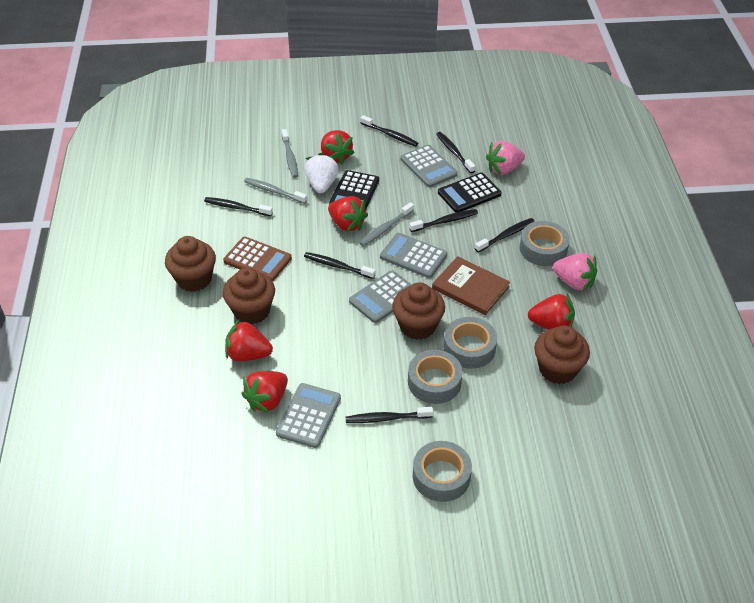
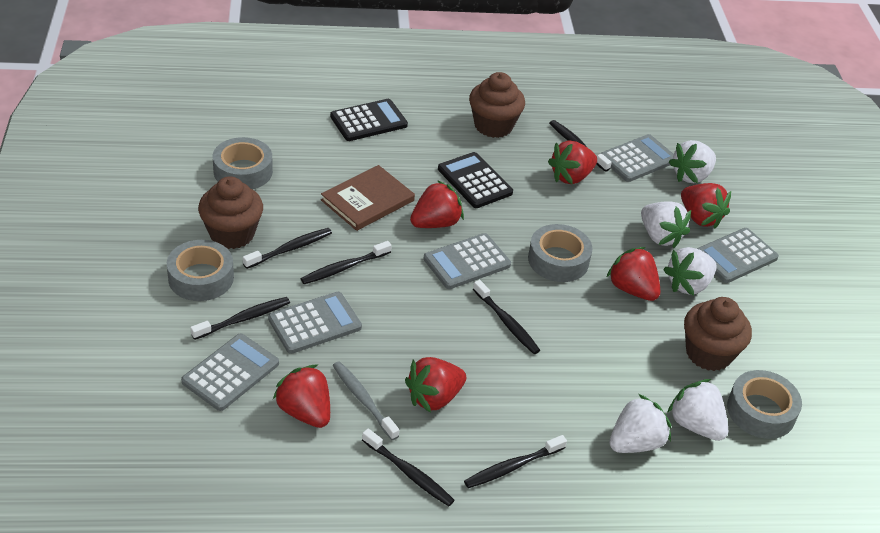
brown calculator: [223,237,292,281] = 1 -> none = 0
brown cupcake: [165,236,216,292] [223,267,275,324] [392,282,445,340] [534,325,590,384] = 4 -> [198,176,263,249] [469,72,525,138] [684,297,752,371] = 3
grey calculator: [276,383,341,448] [349,270,412,323] [380,233,447,278] [400,145,458,187] = 4 -> [181,334,279,411] [268,292,362,354] [423,233,511,289] [601,134,674,182] [697,228,779,283] = 5
grey toothbrush: [244,178,307,204] [282,129,298,178] [359,202,414,246] = 3 -> [333,361,399,440] = 1
pink strawberry: [486,141,525,175] [553,253,597,292] = 2 -> none = 0
red strawberry: [225,320,273,362] [241,371,288,413] [321,130,355,165] [328,196,368,232] [528,294,575,330] = 5 -> [273,365,330,428] [405,357,466,413] [410,180,464,228] [548,140,597,184] [606,247,661,301] [681,183,731,229] = 6
white strawberry: [304,153,339,193] = 1 -> [609,394,671,453] [641,201,691,248] [663,247,717,296] [667,379,728,441] [669,140,716,183] = 5

